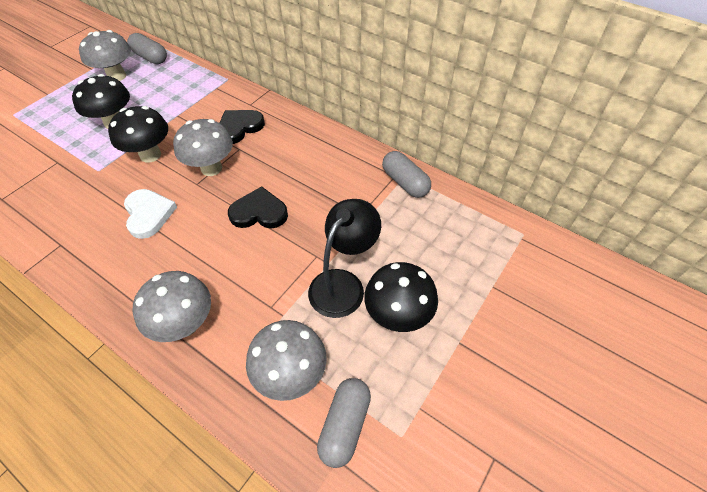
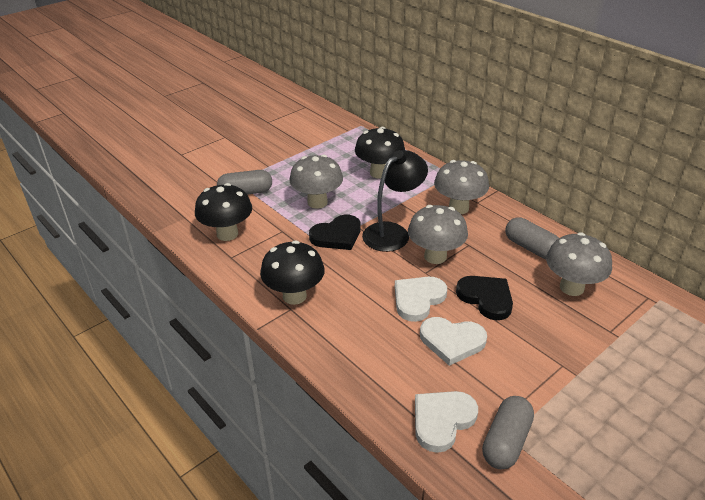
white heart: [124,189,177,239] = 1 -> [395,277,447,322] [415,391,478,453] [420,317,487,366] = 3

